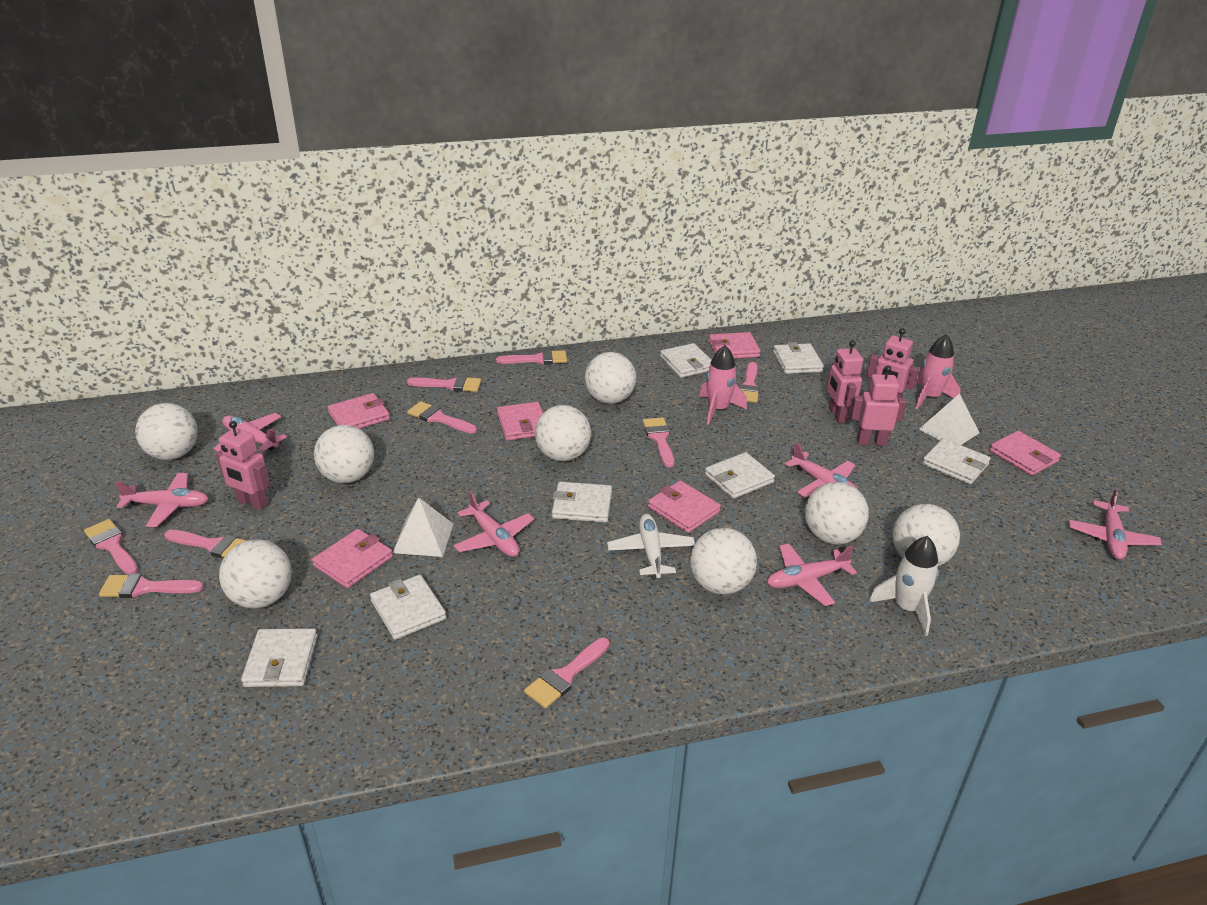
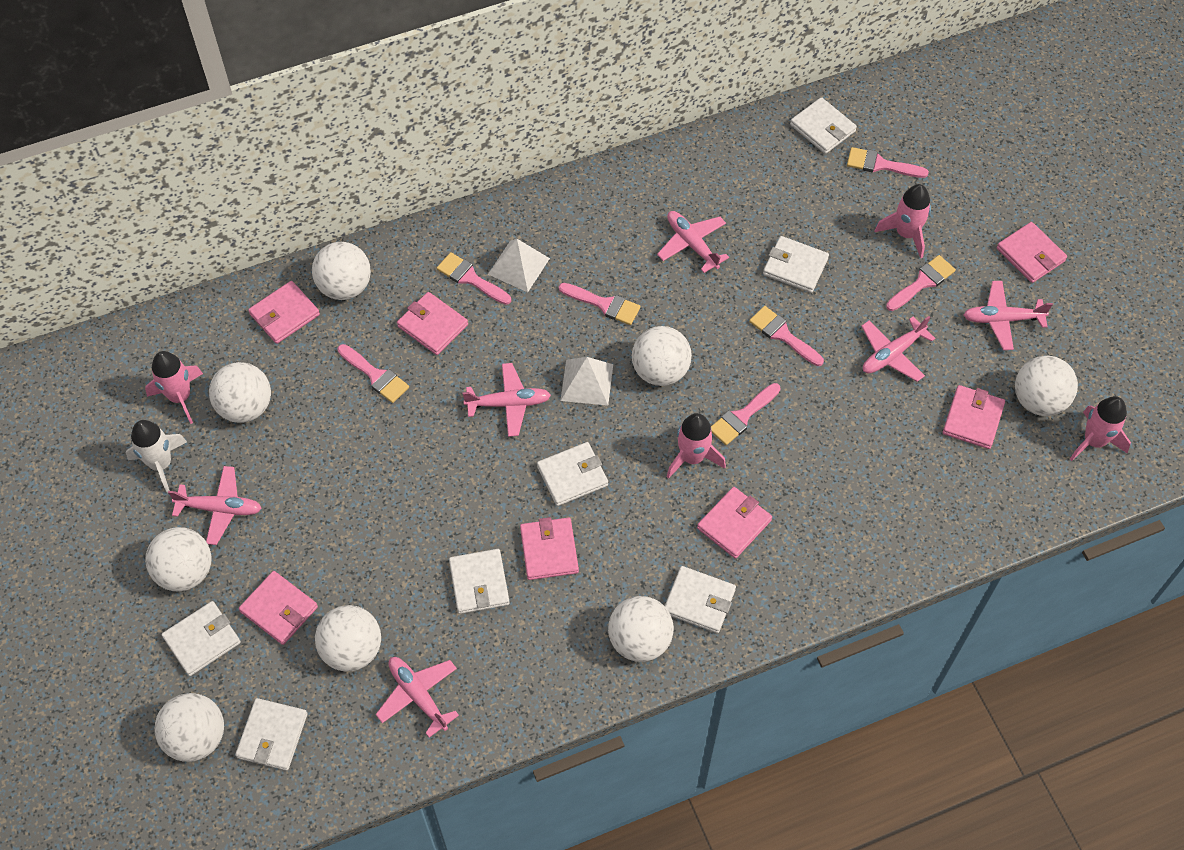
pink brush: [84,519,138,575] [99,573,204,598] [164,530,247,558] [407,376,481,392] [407,401,477,434] [496,350,567,364] [524,638,610,708] [643,417,674,467] [738,362,760,403] = 9 -> [338,344,409,403] [437,252,511,305] [559,283,641,325] [711,383,781,445] [749,306,824,366] [847,147,929,178] [886,255,956,311] = 7
pink robot: [216,421,269,510] [827,340,863,423] [850,366,907,446] [867,328,919,399] = 4 -> none = 0
pink rocket: [699,345,747,425] [915,334,961,409] = 2 -> [145,351,203,424] [667,413,726,479] [875,184,931,258] [1070,396,1131,461] = 4
pink wallet: [312,529,393,588] [328,393,390,429] [497,402,543,441] [648,480,721,533] [709,332,761,359] [989,431,1061,476] = 6 -> [239,571,318,645] [248,281,320,344] [397,292,468,355] [520,517,579,580] [697,487,772,559] [943,385,1005,449] [997,222,1067,283] = 7
white plane: [607,514,695,578] = 1 -> none = 0

